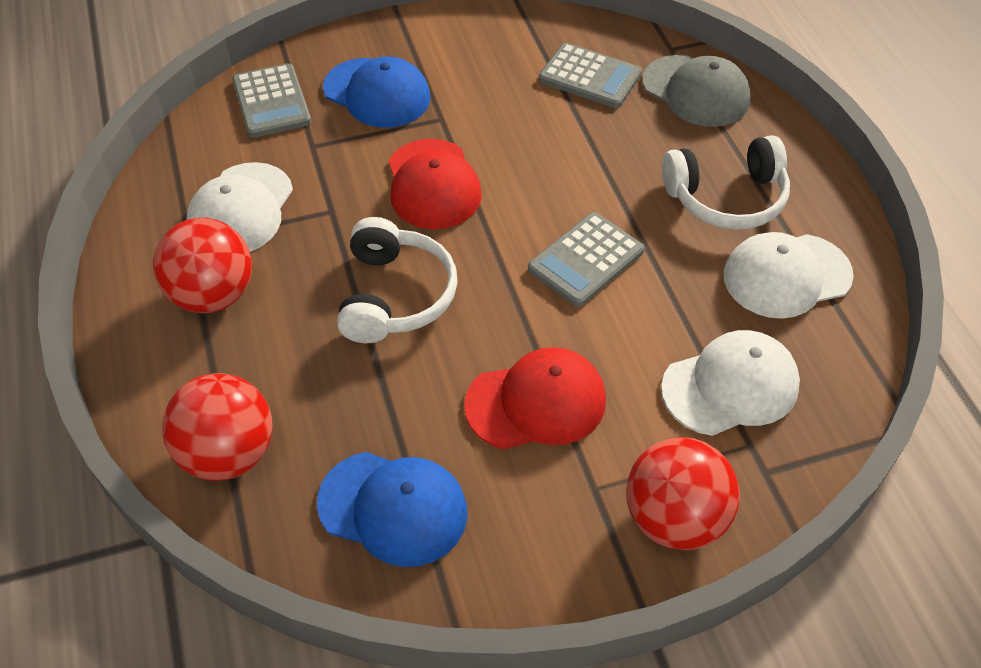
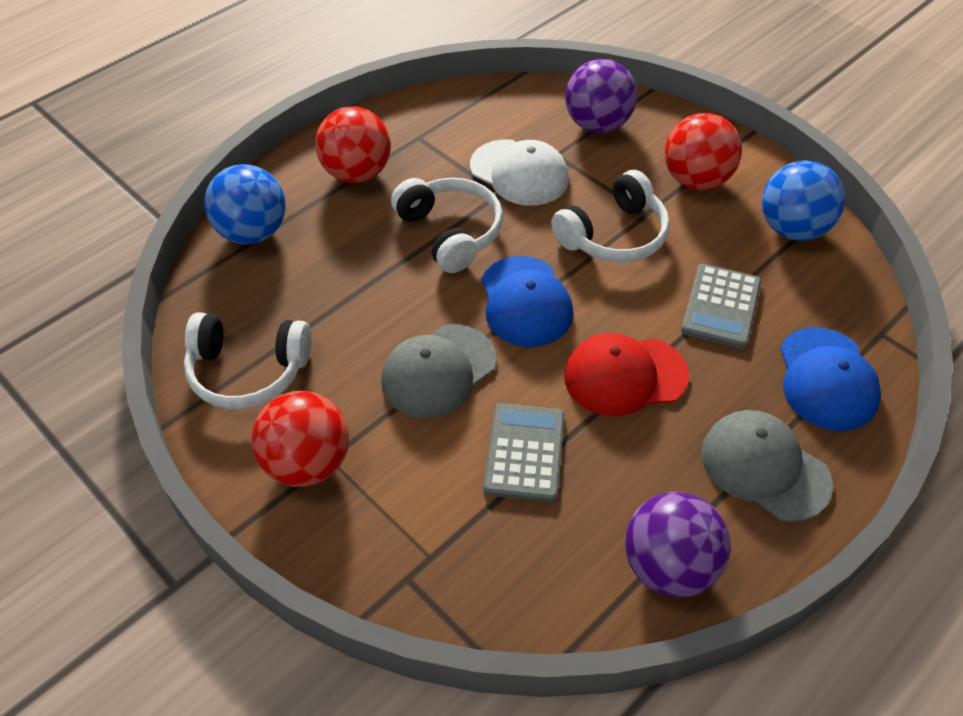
blue ball: none = 0 -> [204,164,286,244] [762,160,845,241] = 2
grey calculator: [232,63,311,138] [528,212,644,307] [539,43,642,108] = 3 -> [483,403,565,502] [681,264,761,349] = 2
grey cap: [642,55,751,127] = 1 -> [381,324,496,419] [701,410,833,522] = 2
purple ball: none = 0 -> [565,59,637,133] [625,492,731,597] = 2
red cap: [389,139,482,229] [464,347,606,449] = 2 -> [564,333,689,416] = 1
white cap: [186,162,293,252] [661,330,800,436] [723,232,854,319] = 3 -> [470,139,569,206] = 1
white headphones: [337,217,458,343] [662,135,790,230] = 2 -> [184,312,311,409] [391,178,503,273] [551,170,670,263] = 3

